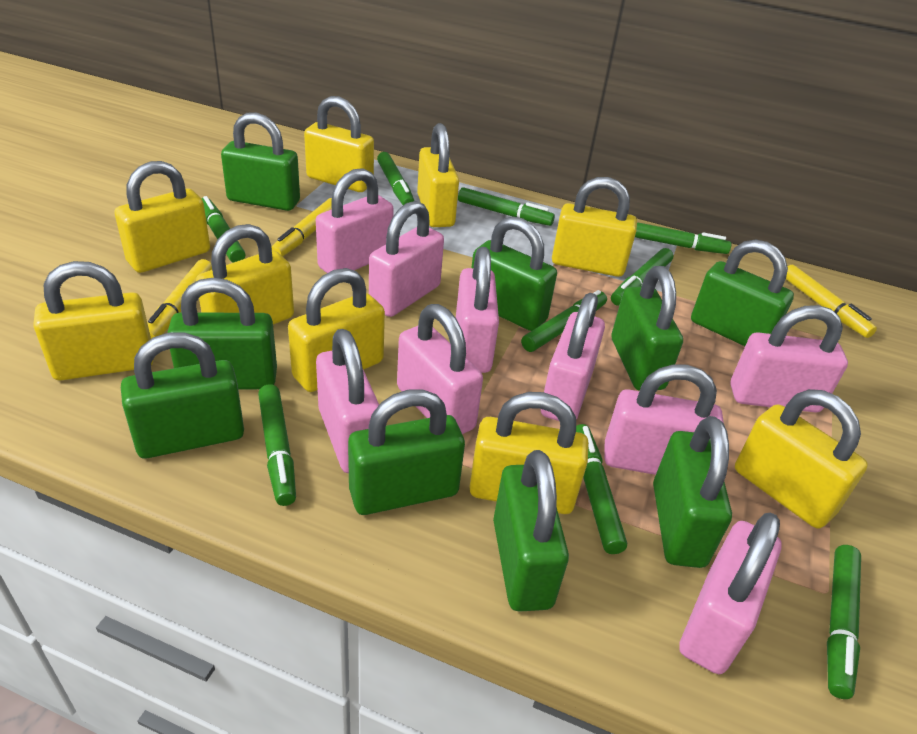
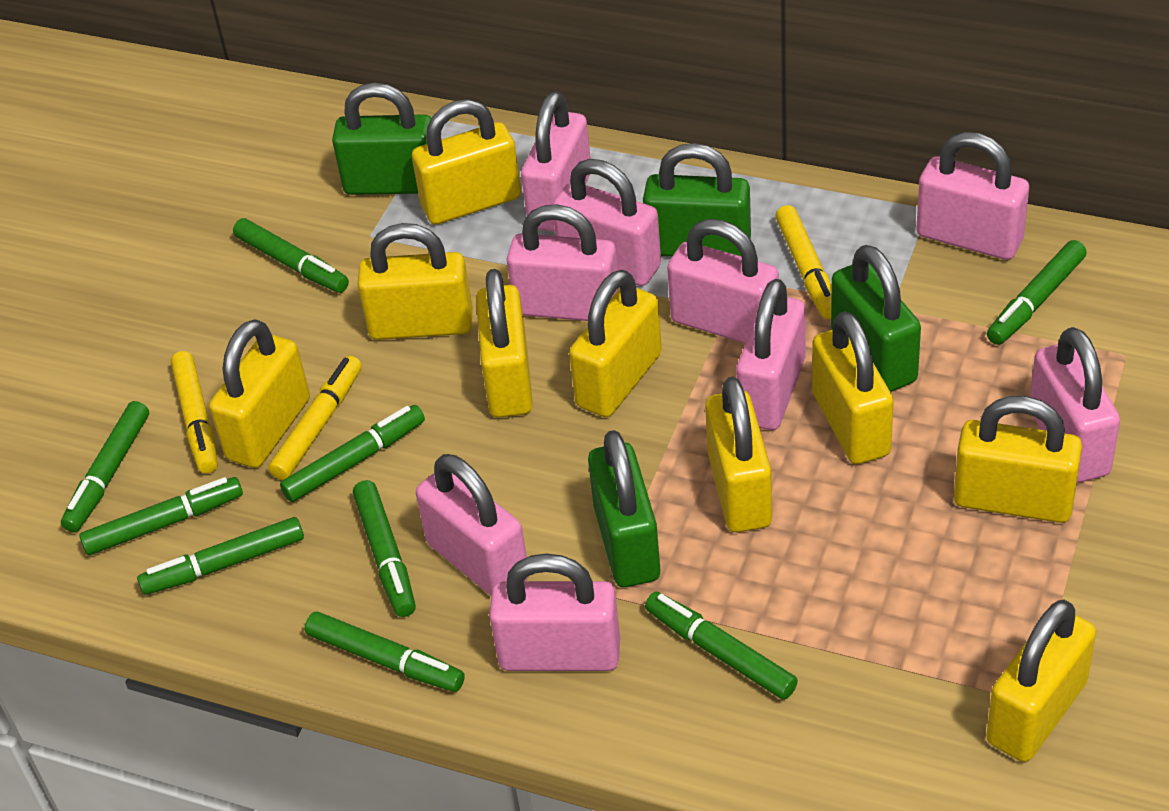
green padlock: [121,332,244,458] [167,278,277,390] [221,112,300,211] [348,389,465,515] [471,216,557,331] [493,450,569,612] [612,266,683,391] [653,416,732,568] [691,239,794,346] = 9 -> [332,83,432,195] [588,430,660,587] [643,143,751,256] [831,245,921,392] = 4

